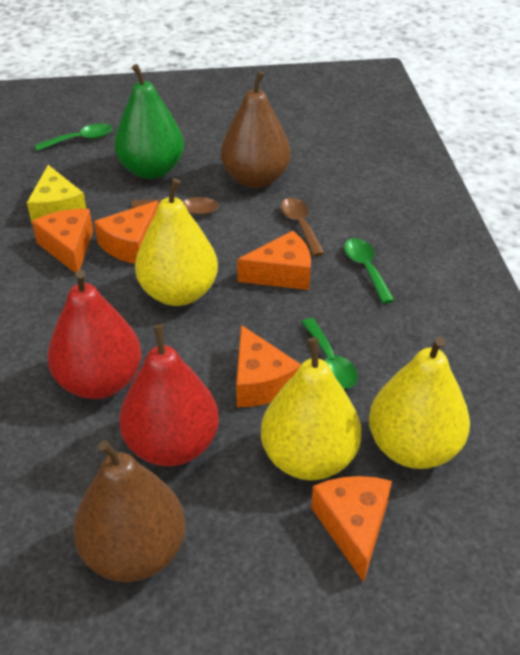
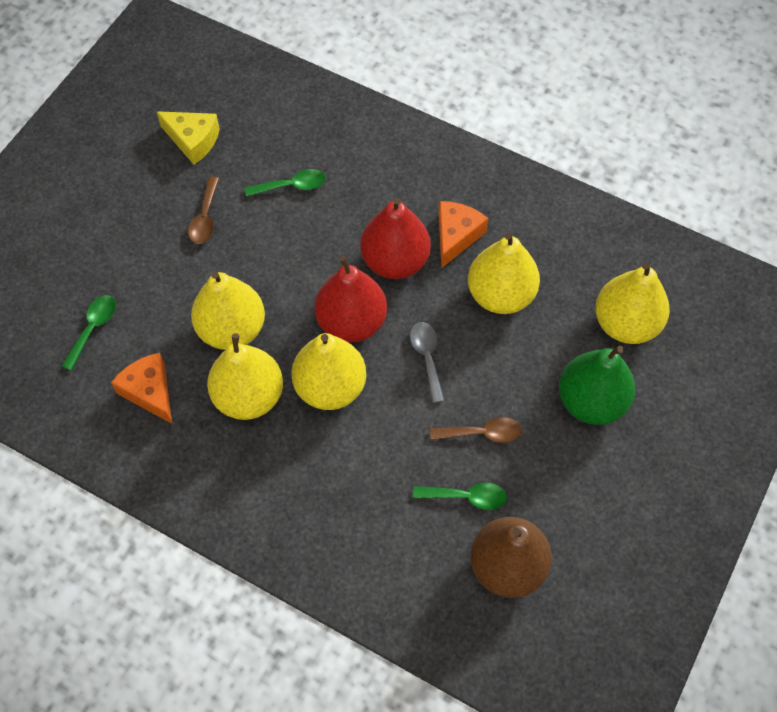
brown pear: [73,440,186,582] [221,71,291,188] = 2 -> [471,517,552,598] = 1
grey spoon: none = 0 -> [410,322,444,403] = 1
orange cheese: [32,209,93,273] [94,201,158,264] [236,325,301,407] [237,231,311,290] [311,476,392,582] = 5 -> [111,353,172,424] [439,201,489,268] = 2
yellow pear: [135,178,218,306] [261,337,361,480] [369,337,470,469] = 3 -> [191,271,265,350] [207,333,283,420] [291,333,366,410] [468,232,540,314] [595,262,670,344] = 5

